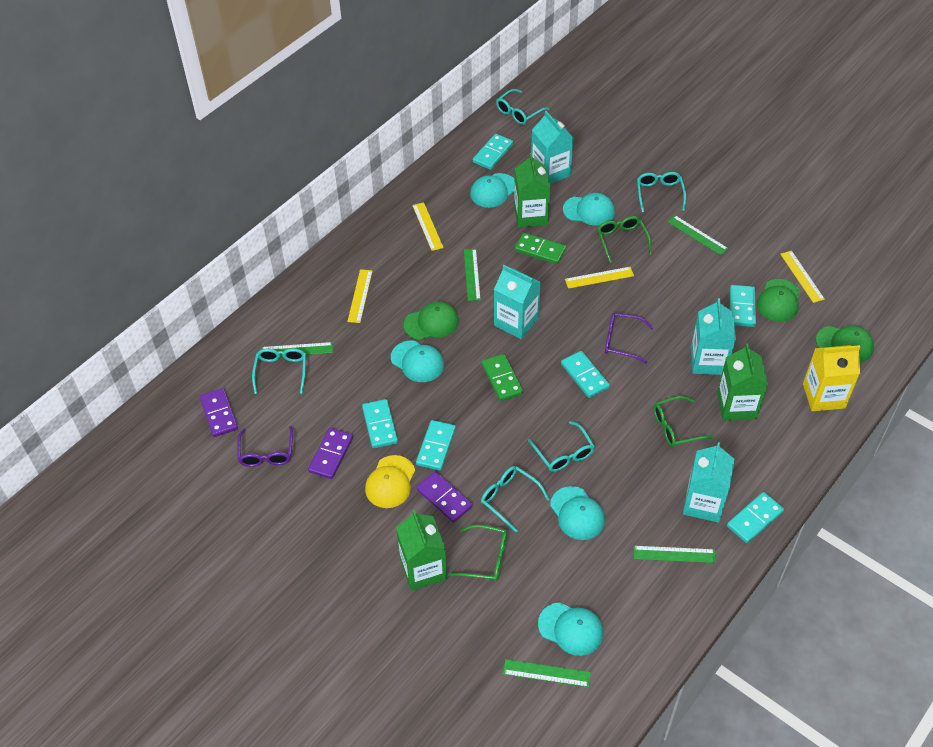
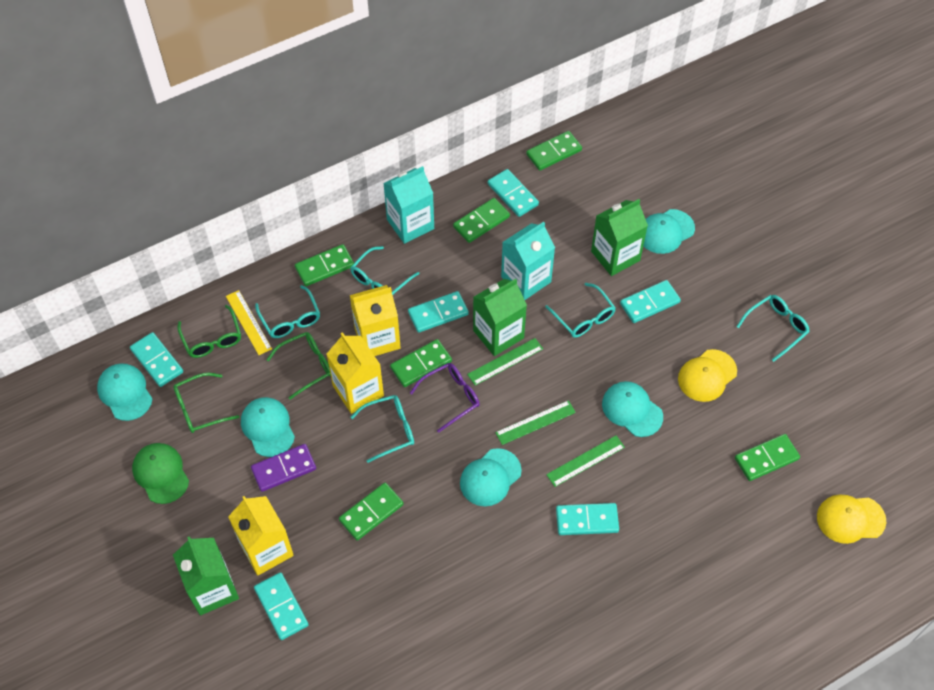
green cap: [404,301,459,340] [757,279,800,322] [816,326,874,363] = 3 -> [132,443,189,504] = 1
green domino: [482,354,523,401] [515,233,566,264] = 2 -> [295,244,354,286] [339,482,404,541] [390,339,452,387] [453,198,510,243] [526,131,582,171] [735,434,800,481] = 6
green ruler: [261,342,333,357] [464,249,481,301] [503,659,591,687] [633,546,716,563] [667,215,728,255] = 5 -> [467,338,543,386] [495,400,576,445] [546,435,625,487] = 3
purple domino: [199,388,238,437] [308,428,353,479] [416,471,472,523] = 3 -> [251,444,316,492] = 1
purple glasses: [237,426,293,467] [605,313,653,364] = 2 -> [410,363,480,433] = 1
turquoise carton: [494,265,540,339] [531,111,573,184] [683,442,735,523] [691,298,736,375] = 4 -> [383,166,434,244] [501,222,555,300] = 2
yellow cap: [365,455,415,508] = 1 -> [678,349,737,402] [817,495,886,544] = 2
yellow carton: [803,345,860,411] = 1 -> [228,496,294,576] [327,332,384,414] [350,285,401,356] = 3
yellow ruler: [347,269,372,323] [412,202,444,251] [565,267,634,289] [780,251,825,303] = 4 -> [226,290,272,355] = 1

